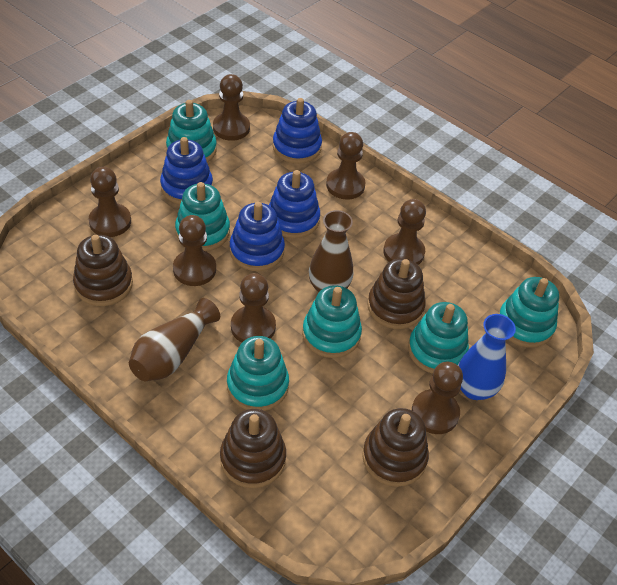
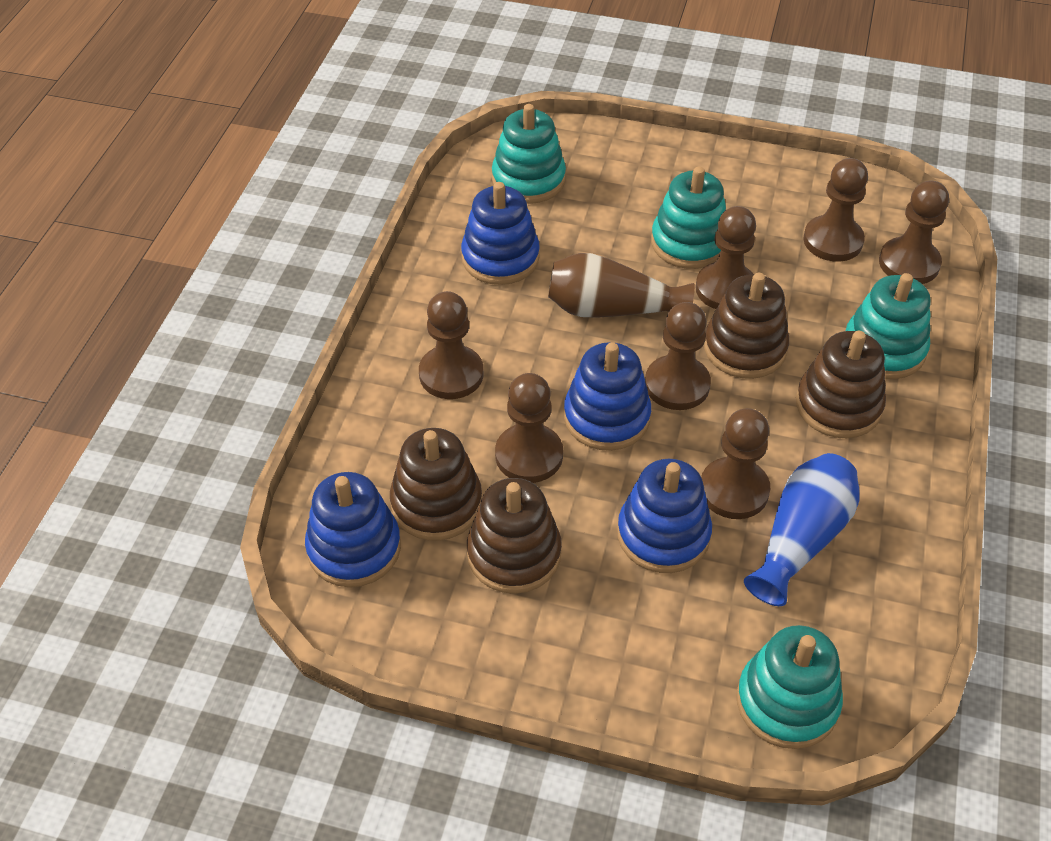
brown vase: [129,298,220,381] [309,210,353,292] = 2 -> [548,253,695,318] = 1
turquoise stacking toy: [166,100,217,162] [175,182,230,251] [227,336,289,411] [302,285,362,358] [408,302,469,374] [499,277,559,348] = 6 -> [492,104,566,204] [651,167,726,269] [737,625,843,749] [846,273,931,379] = 4

